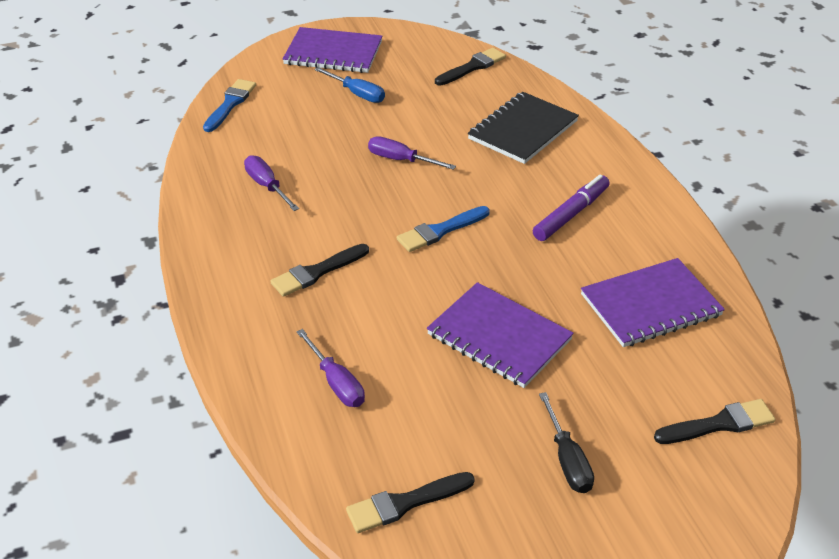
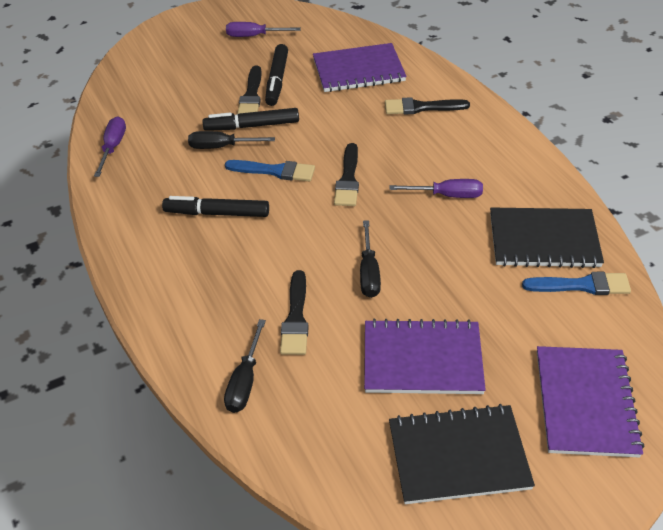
black marker: none = 0 -> [162,196,269,217] [202,108,299,131] [265,44,288,106] = 3
black notebook: [468,92,579,164] = 1 -> [389,404,535,504] [490,208,604,268] = 2
black screwdriver: [539,392,594,493] = 1 -> [188,131,275,149] [224,319,266,413] [360,220,381,298] = 3
blue screwdriver: [314,67,385,103] = 1 -> none = 0
purple marker: [533,175,610,241] = 1 -> none = 0

